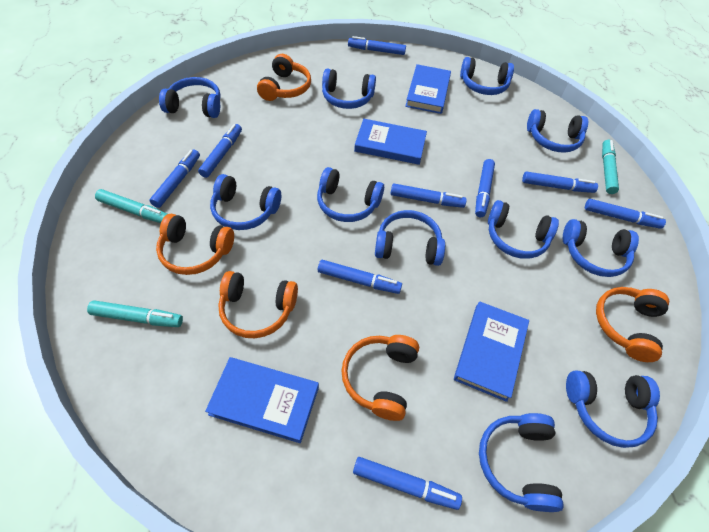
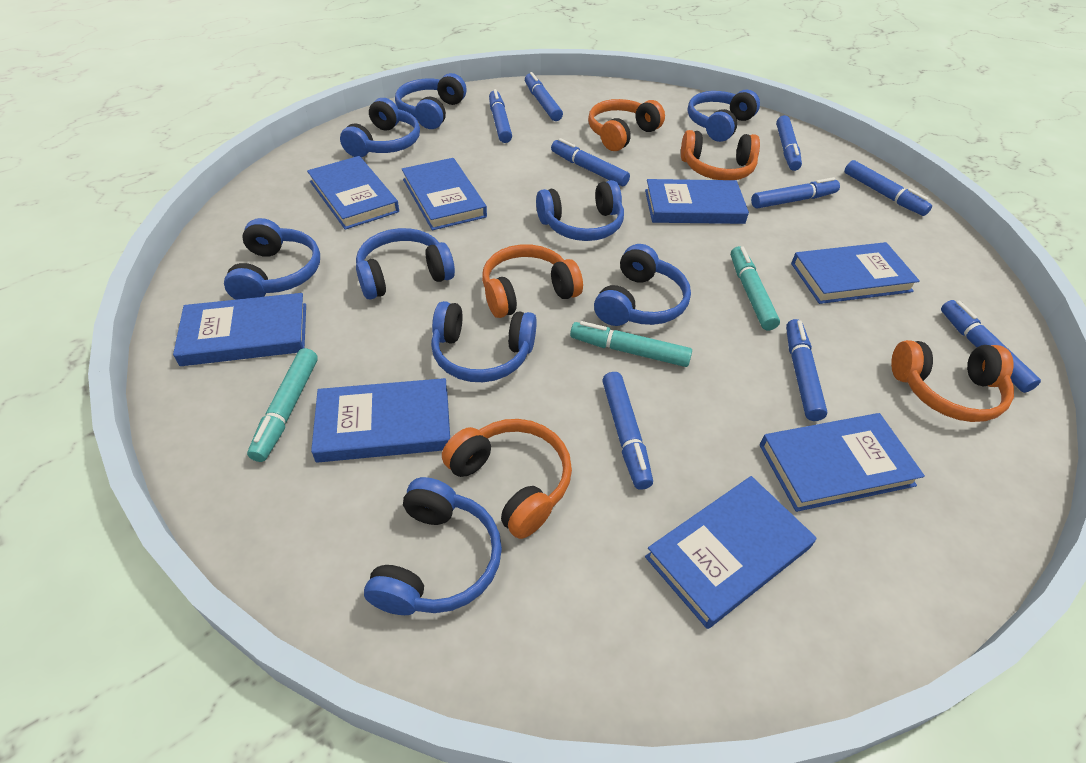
blue book: [205,357,319,443] [354,119,427,165] [405,64,451,114] [454,302,529,402] = 4 -> [173,293,306,366] [307,156,399,230] [311,378,450,463] [402,158,487,230] [645,179,749,224] [645,476,816,629] [760,413,925,512] [791,242,920,304] = 8
blue headphones: [159,77,221,118] [210,174,281,230] [317,167,384,222] [322,68,376,109] [375,210,445,266] [460,57,514,95] [479,413,564,512] [488,200,559,259] [527,109,588,153] [563,219,639,277] [566,370,660,448] = 11 -> [224,218,320,300] [340,98,420,157] [356,228,455,300] [364,477,502,615] [395,73,466,129] [431,301,537,382] [536,180,624,241] [594,244,691,326] [688,90,760,142] = 9

